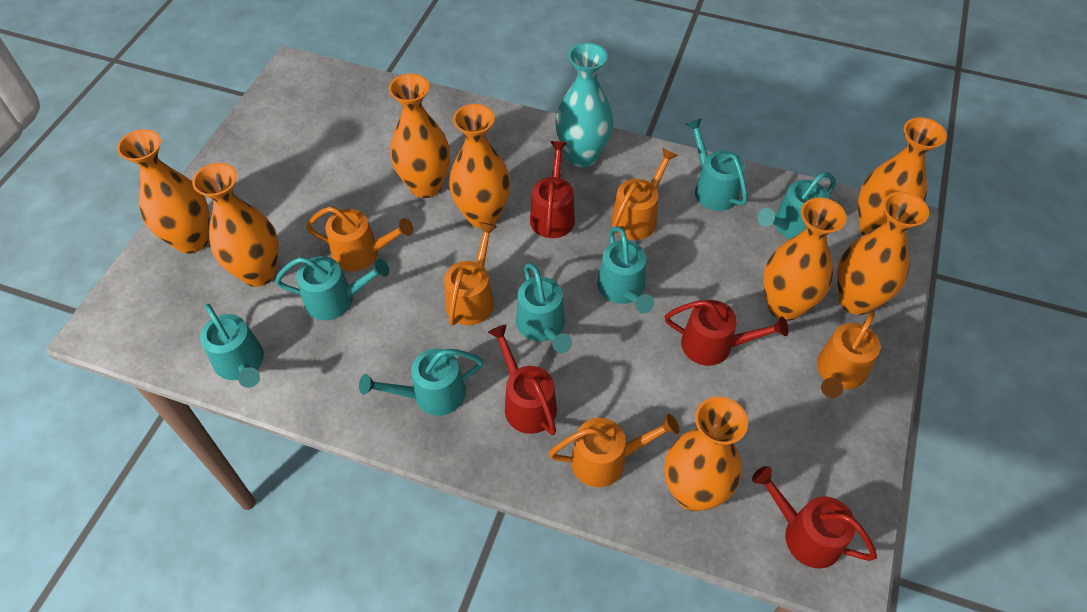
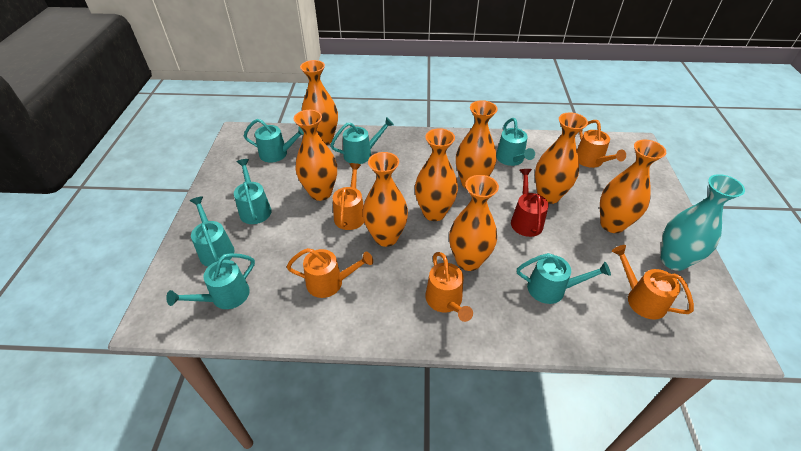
red watering can: [488,324,557,435] [530,141,575,238] [665,300,789,366] [752,466,877,569] = 4 -> [511,169,549,237] = 1

